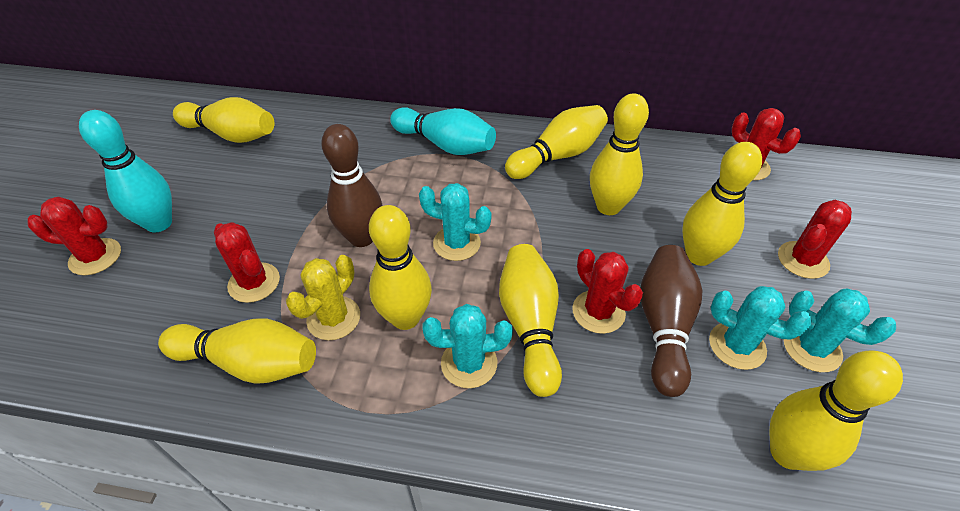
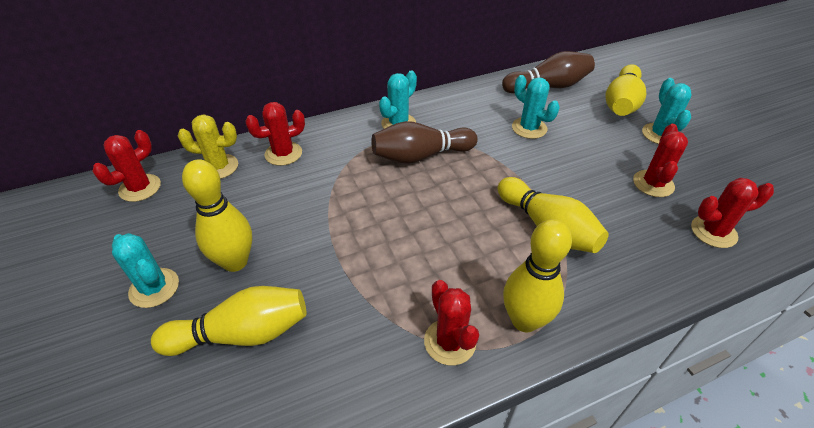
turquoise bowling pin: [79,110,172,233] [390,107,496,155] = 2 -> none = 0
yellow bowling pin: [158,318,316,384] [173,97,274,143] [369,205,432,330] [499,244,562,397] [505,105,608,179] [590,93,649,215] [682,142,762,266] [769,351,903,471] = 8 -> [151,286,306,356] [182,160,252,272] [498,177,609,253] [503,219,572,332] [605,64,646,116] = 5

